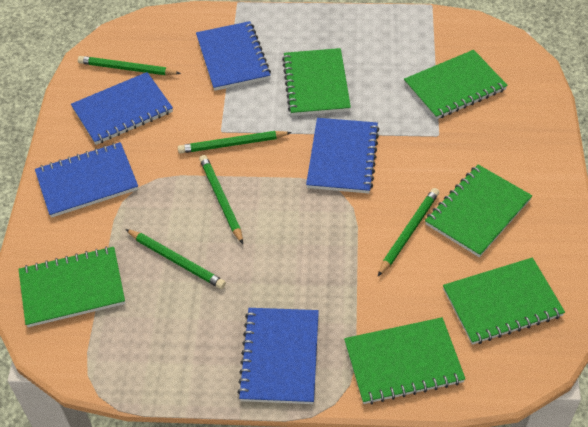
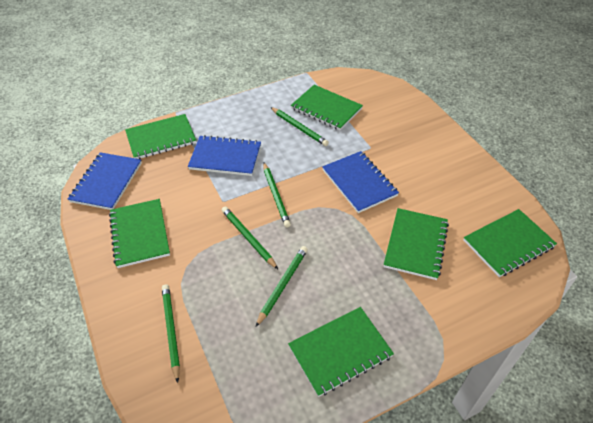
blue notebook: [35,142,138,218] [71,72,173,145] [196,21,271,91] [237,308,319,404] [306,118,379,193] = 5 -> [68,152,142,210] [188,135,261,176] [322,151,399,213] = 3

